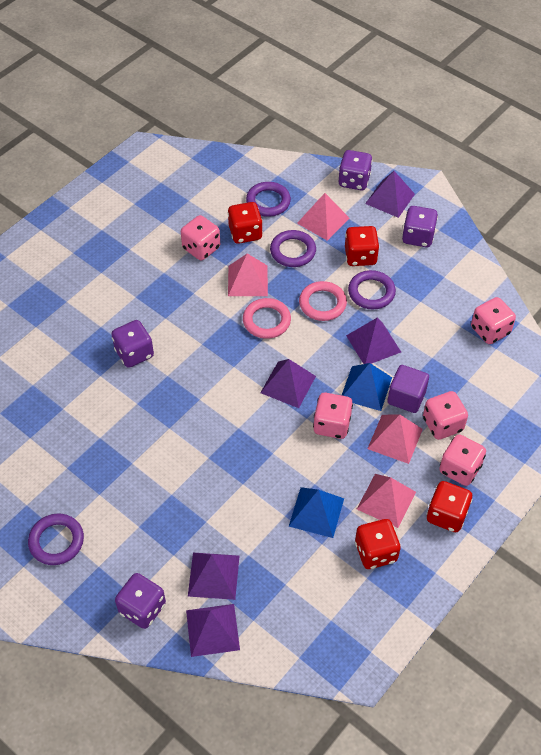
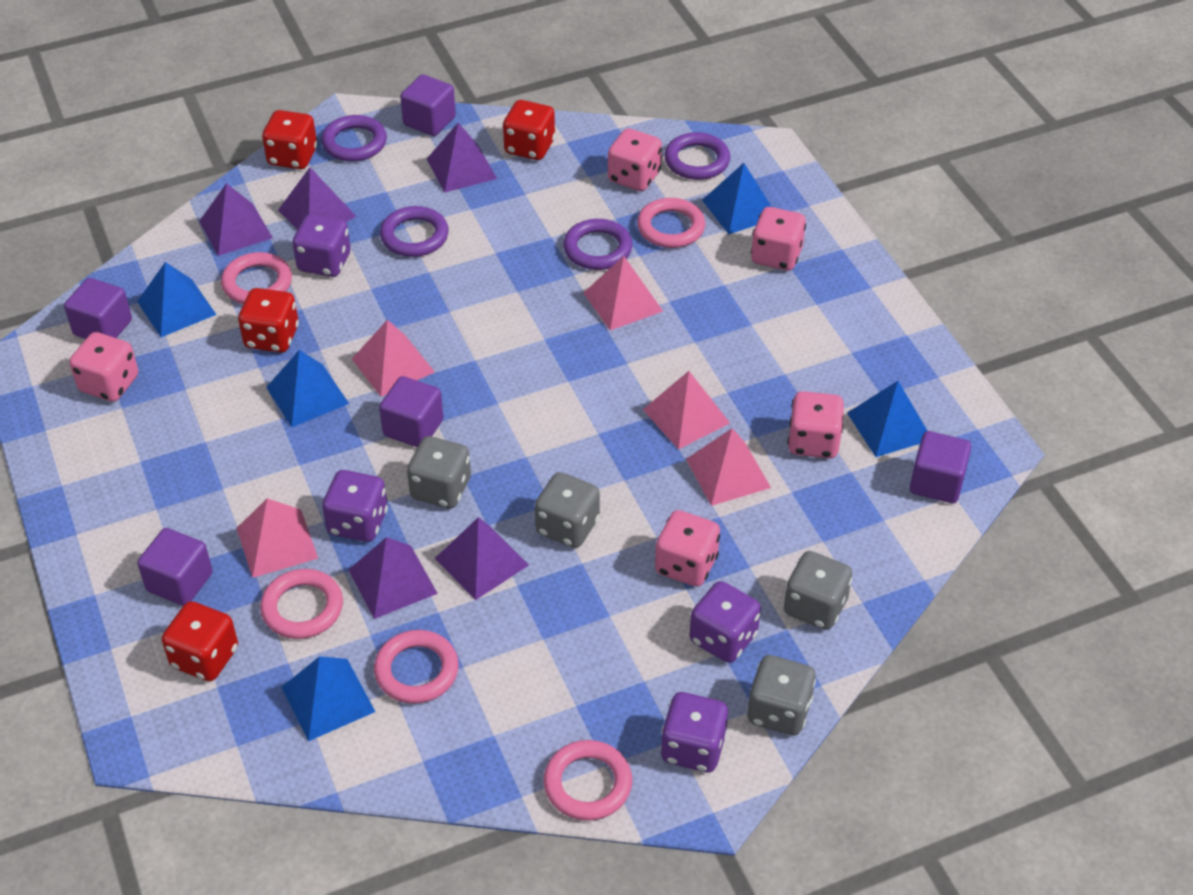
blue pyramid: [289,487,344,538] [342,363,392,411] = 2 -> [137,262,216,337] [266,350,349,427] [282,656,375,741] [702,163,772,234] [847,381,927,457] = 5
grey dice: none = 0 -> [407,436,471,508] [535,472,600,548] [747,655,816,735] [784,551,852,630] = 4
pink pyramid: [228,254,268,296] [297,193,349,241] [357,474,416,528] [367,414,423,464] = 4 -> [237,498,318,578] [352,320,435,397] [584,256,663,330] [643,371,730,449] [686,428,771,506] = 5
pink ring: [243,298,291,339] [299,281,347,321] = 2 -> [221,252,292,304] [260,569,343,639] [374,630,459,704] [543,740,632,821] [637,198,706,248] = 5
purple cube: [387,365,429,413] = 1 -> [64,278,132,339] [137,528,213,606] [379,376,443,448] [400,74,456,136] [910,431,972,504] = 5

